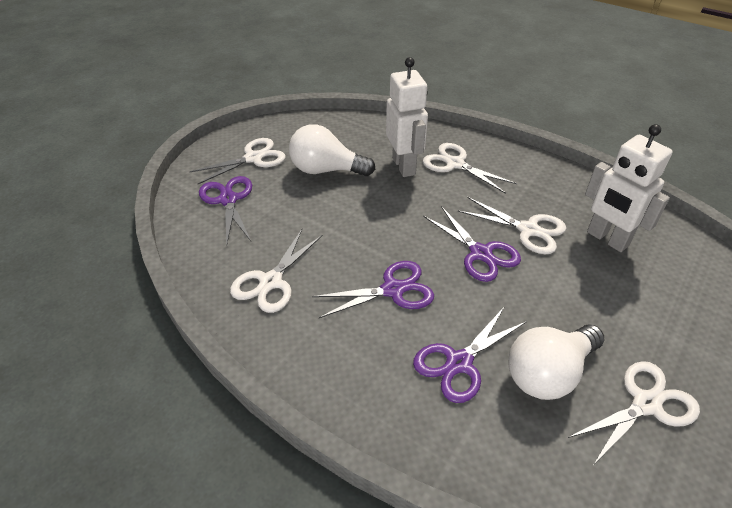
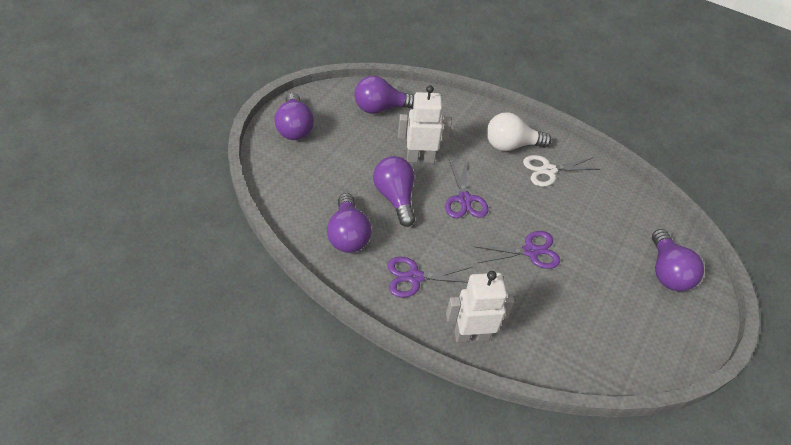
purple light bulb: none = 0 -> [275,93,314,140] [327,193,372,253] [354,76,414,114] [373,156,415,227] [652,229,704,291] = 5
purple scissors: [199,176,252,244] [312,261,434,318] [413,306,527,403] [423,206,521,282] = 4 -> [387,257,472,298] [445,159,489,218] [474,231,560,269] = 3
white light bulb: [289,124,375,176] [508,324,604,400] = 2 -> [487,112,552,151] = 1
white scissors: [190,138,286,184] [230,229,322,313] [423,143,517,194] [458,197,567,254] [568,361,700,464] = 5 -> [523,155,600,187] = 1

